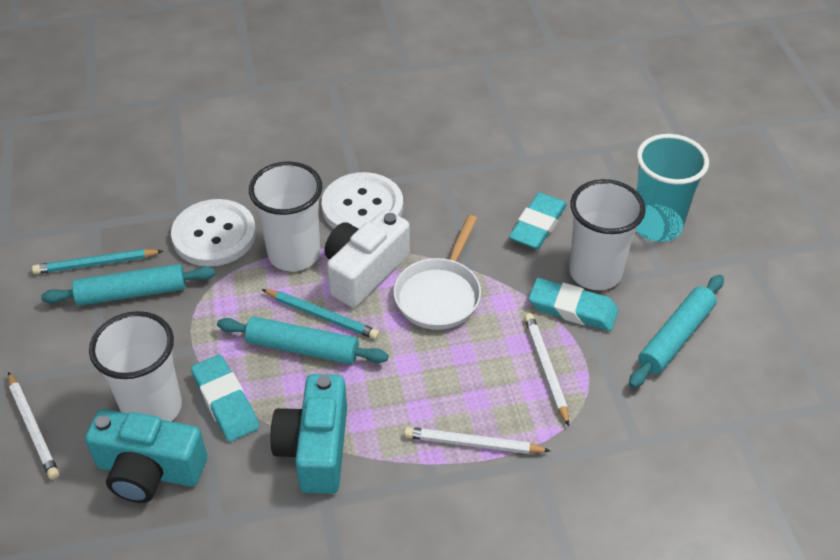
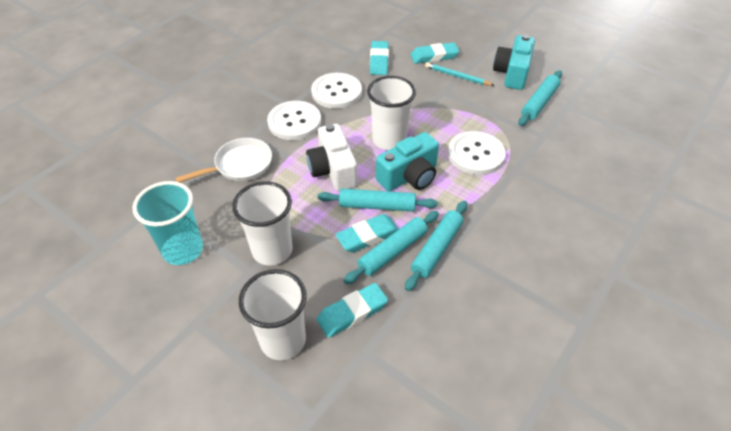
turquoise eraser: [191,354,259,442] [509,192,567,249] [529,278,619,331] = 3 -> [317,283,388,338] [335,214,399,253] [370,41,389,75] [410,43,460,64] = 4
turquoise pencil: [32,249,163,274] [262,289,379,339] = 2 -> [425,62,495,86] = 1
turquoise rolling pin: [41,264,216,306] [217,317,388,364] [629,275,724,388] = 3 -> [318,189,438,212] [343,211,439,284] [405,201,467,291] [518,71,562,126] = 4
white button: [171,199,256,266] [322,172,403,229] = 2 -> [267,101,321,140] [311,73,362,109] [448,131,506,175] = 3
white pencil: [8,372,59,480] [404,427,551,454] [524,313,569,426] = 3 -> none = 0

